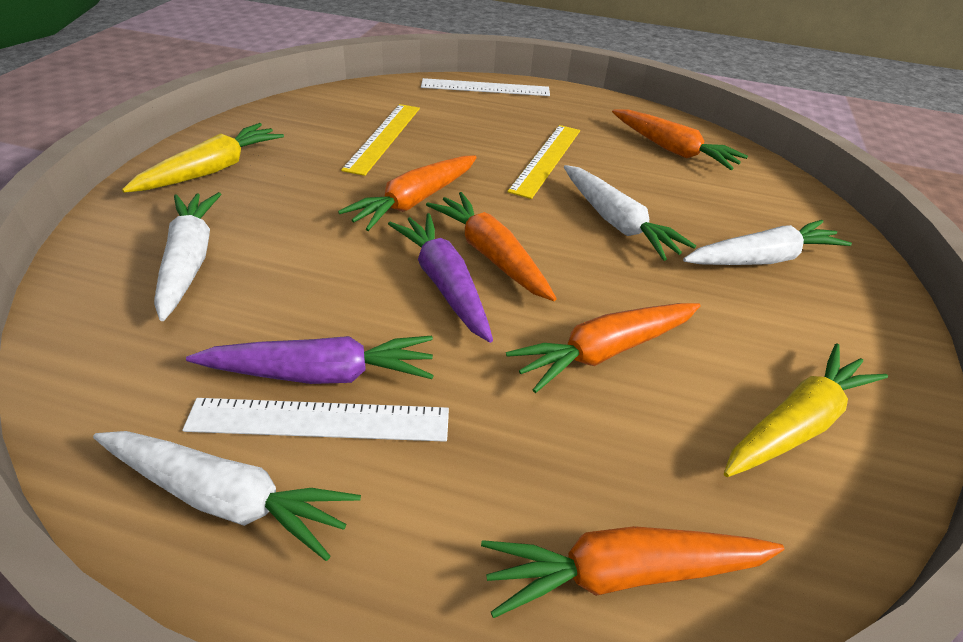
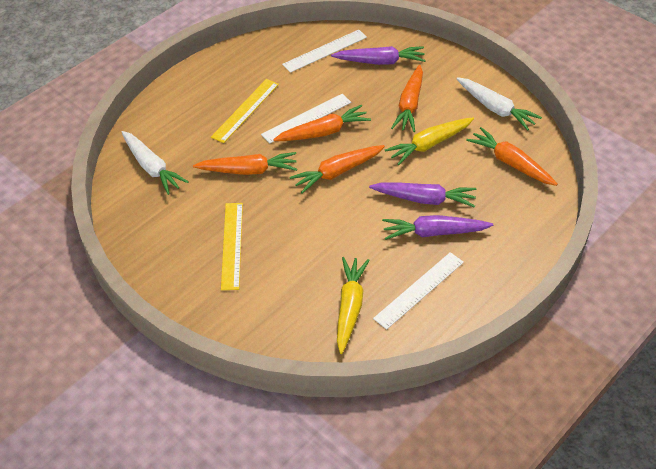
purple carrot: [186,336,434,384] [388,213,493,343] = 2 -> [331,46,426,65] [369,182,476,208] [382,215,493,240] = 3
white carrot: [93,431,361,561] [154,192,221,321] [564,165,696,261] [683,220,852,265] = 4 -> [122,131,189,195] [456,77,542,131] = 2
white ruler: [182,398,449,442] [421,78,550,96] = 2 -> [261,94,351,144] [282,30,367,73] [373,252,464,330] = 3

